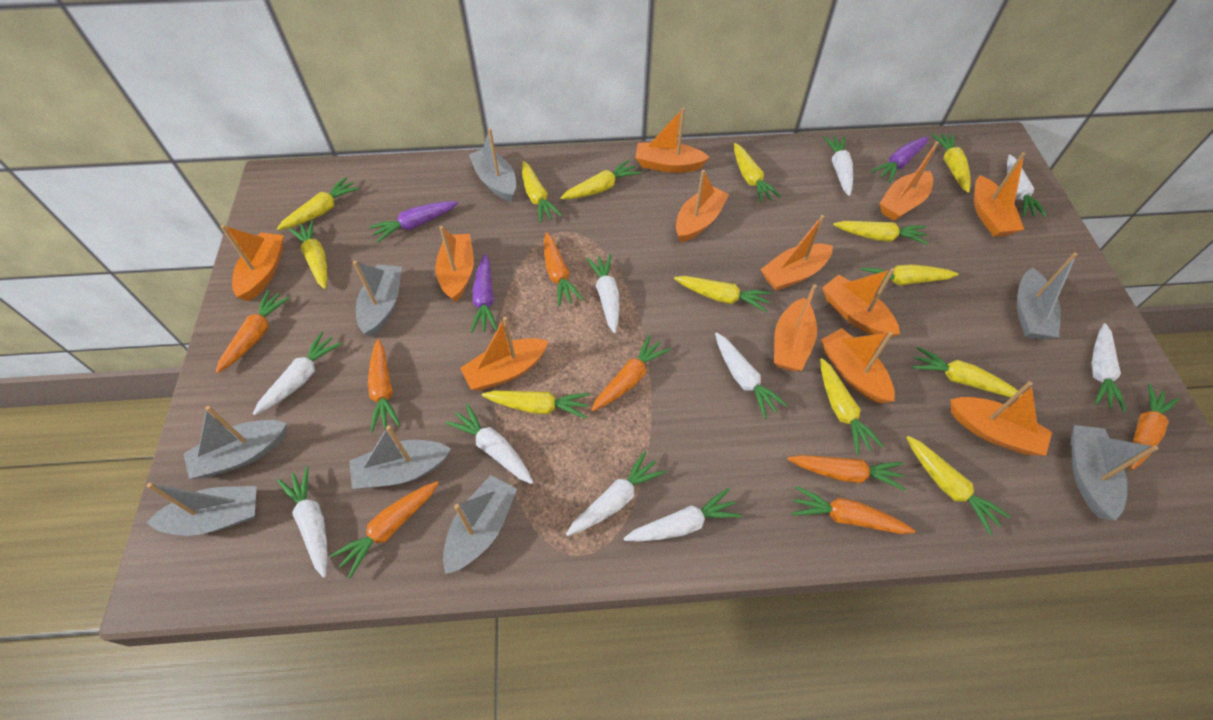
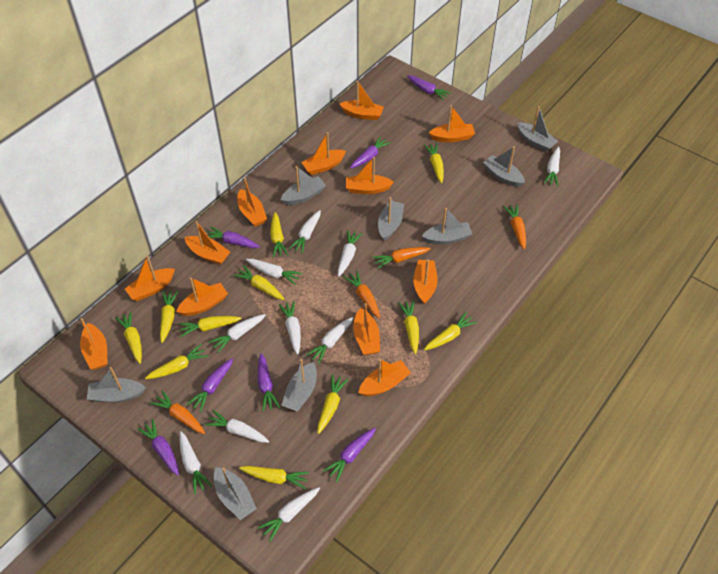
orange carrot: [216,290,290,373] [330,481,439,578] [368,339,400,433] [544,232,583,306] [591,335,671,411] [787,455,906,491] [792,486,915,534] [1128,384,1179,470] = 8 -> [150,390,205,434] [344,271,380,318] [373,247,431,269] [503,204,526,250] = 4
purple carrot: [369,201,458,243] [471,254,497,333] [871,137,929,183] = 3 -> [137,419,179,476] [187,358,233,412] [207,226,260,248] [258,353,280,412] [323,428,376,482] [350,136,391,169] [407,75,451,101] = 7
yellow carrot: [277,177,360,230] [289,220,327,289] [482,391,590,419] [522,161,562,223] [560,159,641,199] [674,276,772,312] [734,143,782,203] [820,358,884,455] [833,221,928,245] [860,264,959,286] [906,436,1010,535] [912,347,1023,397] [931,133,971,193] = 13 -> [115,311,142,364] [145,344,209,379] [160,291,179,343] [178,316,242,337] [233,265,284,300] [239,466,310,489] [270,212,288,258] [318,374,348,434] [398,300,419,354] [424,143,444,183] [424,312,477,350] = 11

